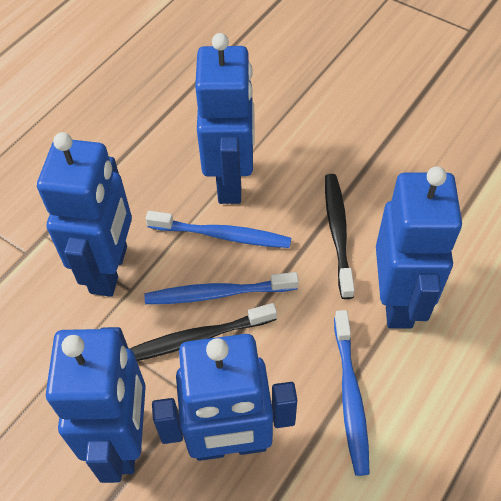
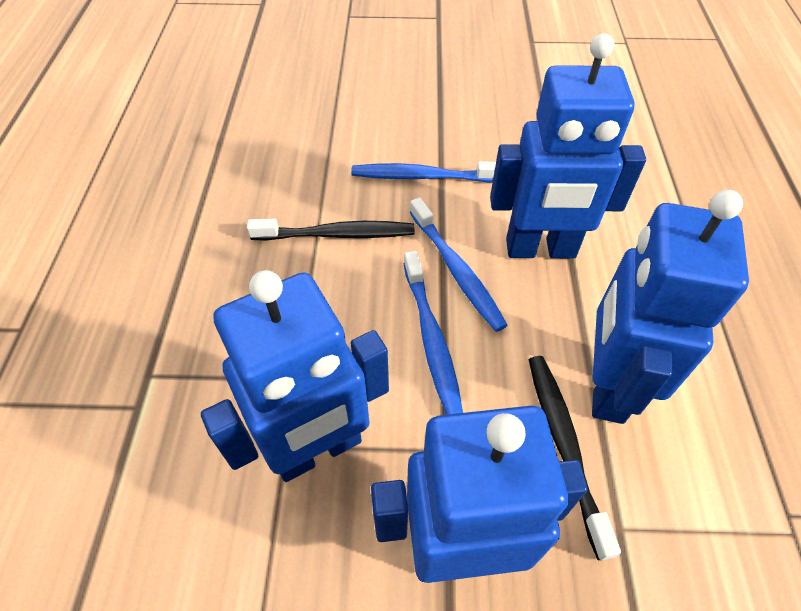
blue robot: [37,132,132,297] [46,327,146,483] [152,334,297,461] [195,33,255,204] [376,166,462,329] = 5 -> [201,270,389,482] [371,405,587,583] [490,33,646,258] [592,190,749,424] = 4

